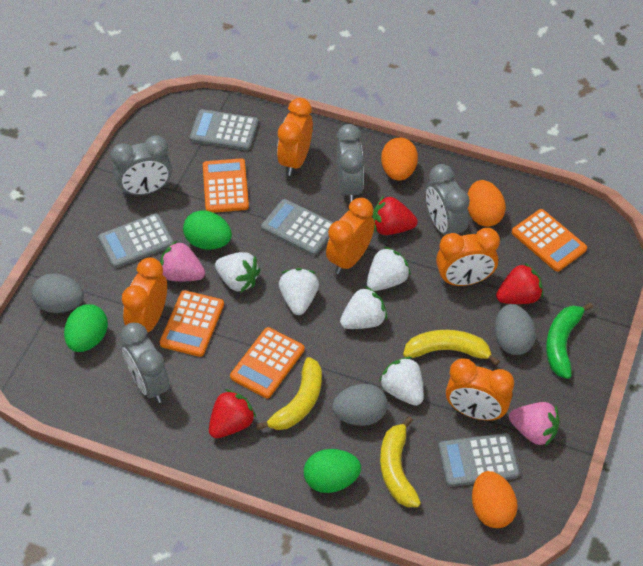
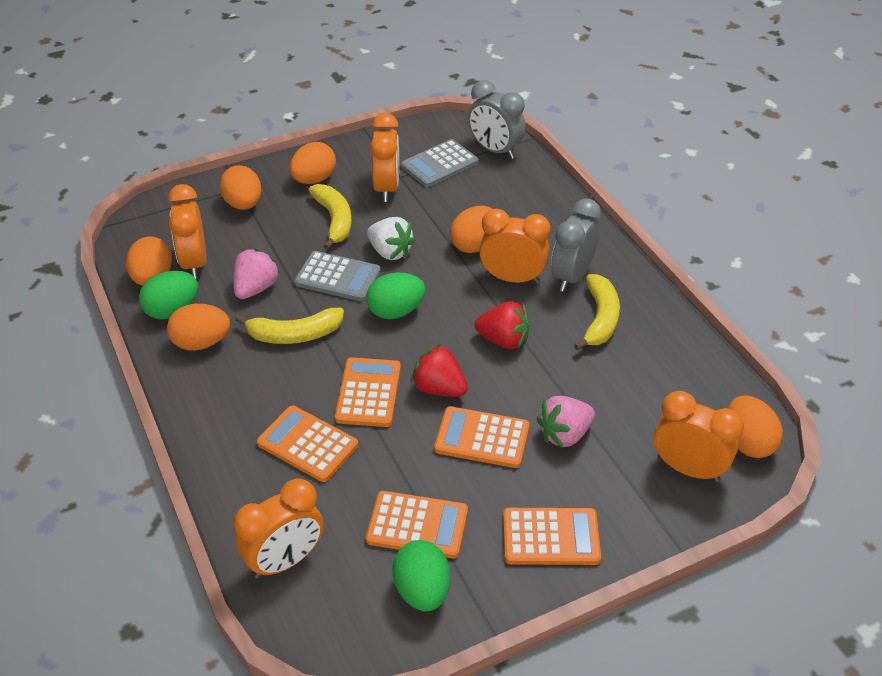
green banana: [546,302,593,379] = 1 -> none = 0
grey calculator: [98,213,174,268] [190,109,258,151] [261,199,334,256] [438,433,520,487] = 4 -> [294,251,381,301] [401,139,478,187] = 2
grey clock: [111,135,172,196] [121,323,170,403] [337,124,365,203] [426,164,470,236] = 4 -> [468,80,526,159] [551,198,601,292] = 2
grey egg: [32,273,84,313] [332,384,388,426] [495,304,536,355] = 3 -> none = 0
orange calculator: [160,290,224,357] [203,158,249,213] [230,327,305,398] [512,209,587,272] = 4 -> [257,406,358,482] [335,357,401,427] [366,491,468,559] [434,406,530,468] [503,508,601,565] = 5
orange egg: [381,137,418,181] [468,180,506,227] [472,471,518,528] = 3 -> [126,236,172,286] [167,304,230,351] [219,165,262,210] [290,142,336,184] [450,206,492,253] [728,395,783,458] = 6
red strawberry: [209,389,256,438] [373,196,418,235] [496,263,543,304] = 3 -> [411,344,468,397] [474,302,530,349] = 2
white strawberry: [215,252,260,292] [279,268,319,315] [340,286,387,329] [367,246,411,291] [379,357,424,406] = 5 -> [367,217,415,260] = 1

